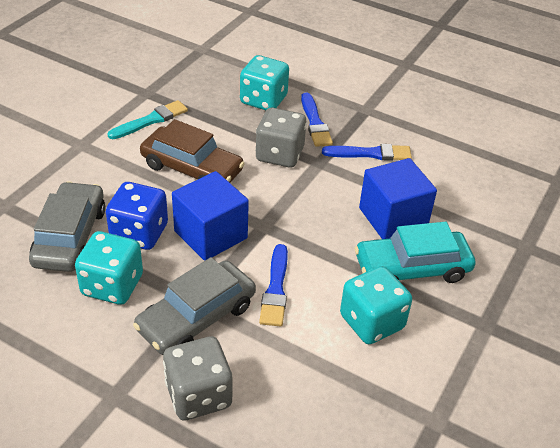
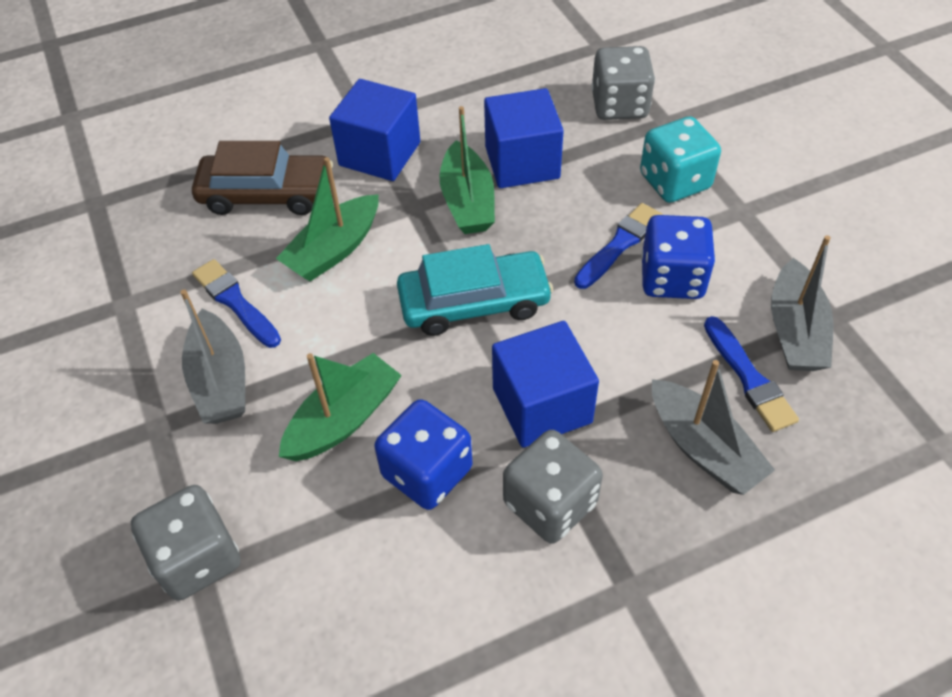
blue cube: [172,171,249,261] [359,158,437,239] = 2 -> [329,79,420,181] [484,88,564,188] [492,321,599,448] = 3
blue dice: [106,182,168,250] = 1 -> [374,399,472,510] [641,215,715,299] = 2
green boat: none = 0 -> [276,157,379,282] [279,353,402,461] [440,106,495,234] = 3
grey boat: none = 0 -> [180,289,245,424] [652,360,775,495] [771,235,833,371] = 3
grey car: [29,181,105,272] [133,257,256,355] = 2 -> none = 0
grey dice: [163,336,232,420] [255,108,307,168] = 2 -> [131,485,241,601] [503,430,603,544] [591,46,655,120] = 3
turquoise brush: [108,100,188,139] = 1 -> none = 0
turquoise dice: [75,231,143,305] [240,55,289,110] [340,266,412,344] = 3 -> [640,117,721,203] = 1

